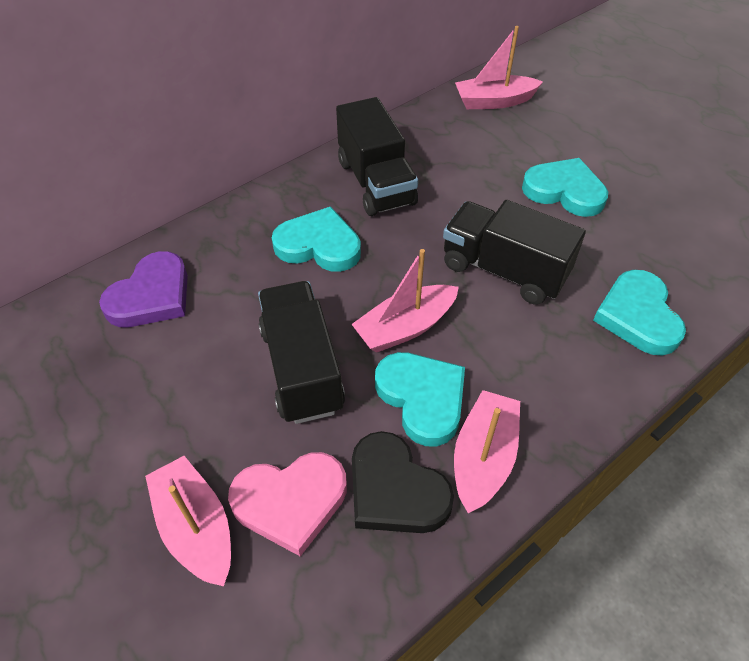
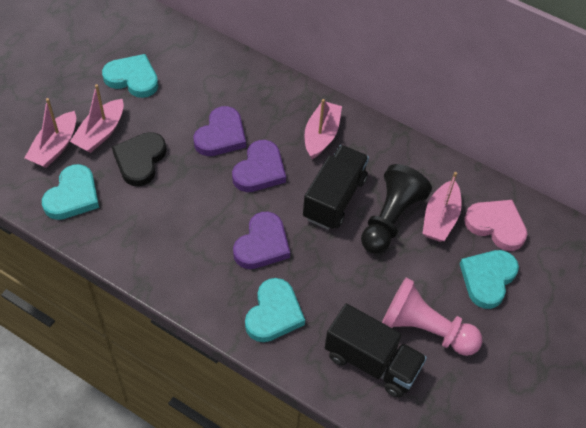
black pawn: none = 0 -> [361,164,432,254] = 1
black truck: [258,281,345,424] [336,97,418,216] [443,200,586,305] = 3 -> [303,145,369,230] [325,304,427,398] = 2
pink pawn: none = 0 -> [382,277,482,356] = 1
purple heart: [99,251,188,327] = 1 -> [194,106,246,156] [232,140,286,192] [233,212,290,269] = 3

